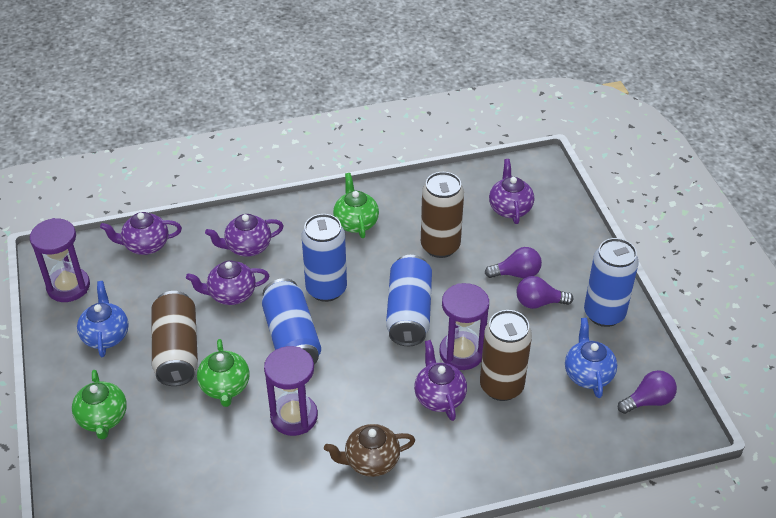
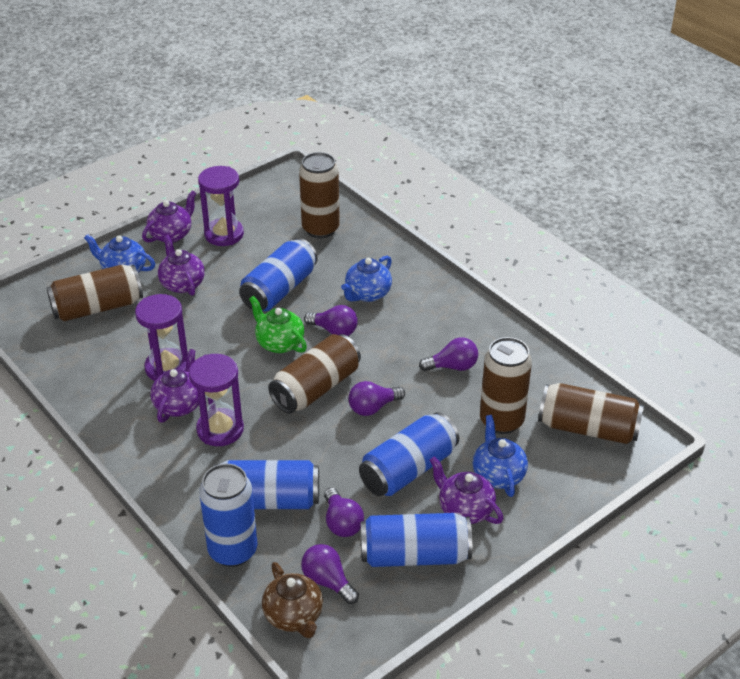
blue can: [262,278,321,365] [301,214,347,302] [386,255,432,346] [584,238,639,327] = 4 -> [199,464,258,567] [213,460,319,509] [239,238,318,311] [359,412,459,496] [360,513,472,567] = 5
blue teapot: [77,281,129,357] [565,318,617,398] = 2 -> [84,234,155,273] [341,256,392,302] [473,415,528,497] = 3
brown can: [151,291,198,386] [421,172,464,258] [480,310,532,401] = 3 -> [46,264,143,321] [268,334,361,414] [299,152,340,238] [480,337,532,434] [538,383,644,444] = 5
green teapot: [72,370,127,440] [197,339,249,407] [333,173,379,238] = 3 -> [249,296,307,353] = 1
purple light bulb: [485,247,542,279] [516,276,573,309] [618,370,677,414] = 3 -> [301,544,359,604] [304,305,358,336] [324,488,364,537] [348,381,405,416] [419,337,478,371] = 5
purple teapot: [100,212,182,255] [186,260,269,305] [205,214,284,257] [414,340,467,421] [489,159,534,224] = 5 -> [142,191,196,243] [150,349,199,423] [158,235,205,296] [430,456,503,524] = 4

